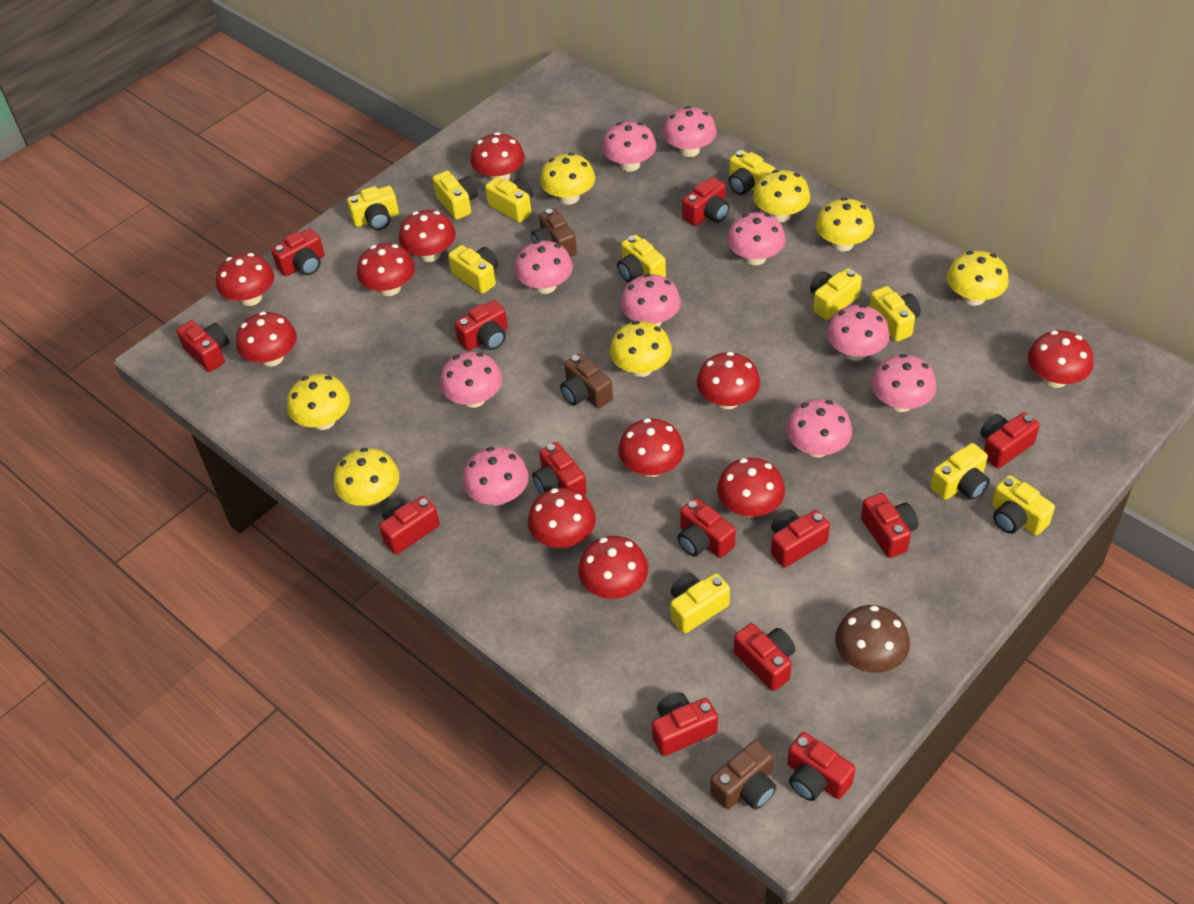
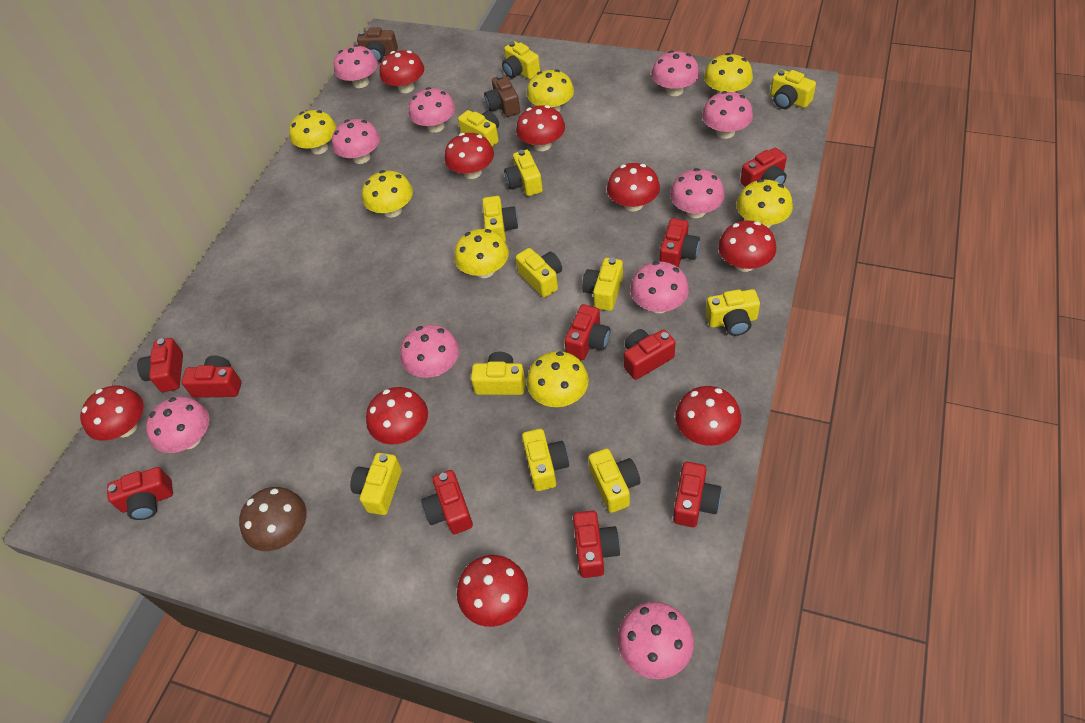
brown camera: [531,208,577,257] [560,353,613,408] [710,740,776,809] = 3 -> [357,27,398,62] [484,74,520,117] = 2
red camera: [176,320,229,372] [271,228,324,276] [379,496,439,554] [455,300,508,351] [532,442,587,495] [652,692,718,756] [678,498,736,558] [682,177,730,226] [734,623,795,691] [771,509,830,567] [787,732,855,801] [861,493,918,558] [981,412,1040,469] = 13 -> [107,467,173,520] [137,338,183,392] [181,355,241,398] [421,470,473,534] [565,304,610,360] [573,511,620,578] [624,329,676,380] [660,218,700,268] [673,462,721,527] [740,148,787,187] = 10
red mushroom: [216,253,274,306] [236,311,297,367] [357,243,415,296] [399,210,456,262] [471,132,525,180] [528,488,596,548] [578,536,648,599] [618,418,684,477] [697,352,760,409] [717,458,785,517] [1028,330,1094,388] = 11 -> [80,386,144,441] [366,387,428,444] [380,50,424,93] [445,133,494,179] [457,555,528,627] [516,105,565,151] [607,163,660,211] [675,386,741,446] [718,221,776,272] = 9
yellow camera: [347,186,399,230] [433,171,478,220] [448,245,498,294] [485,177,533,223] [617,235,666,282] [670,573,730,634] [728,150,776,195] [810,268,862,320] [869,286,921,342] [930,443,990,500] [992,475,1055,536] = 11 -> [350,453,402,515] [458,110,499,147] [471,352,526,395] [482,196,518,242] [502,41,540,79] [504,150,543,196] [516,248,562,298] [522,429,569,491] [582,258,623,311] [589,448,640,513] [706,289,760,336] [770,69,816,109] = 12

